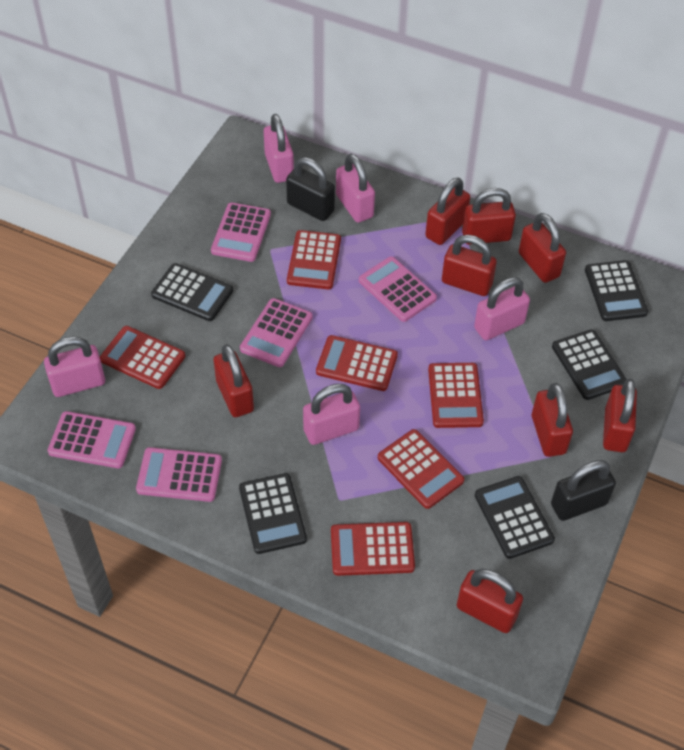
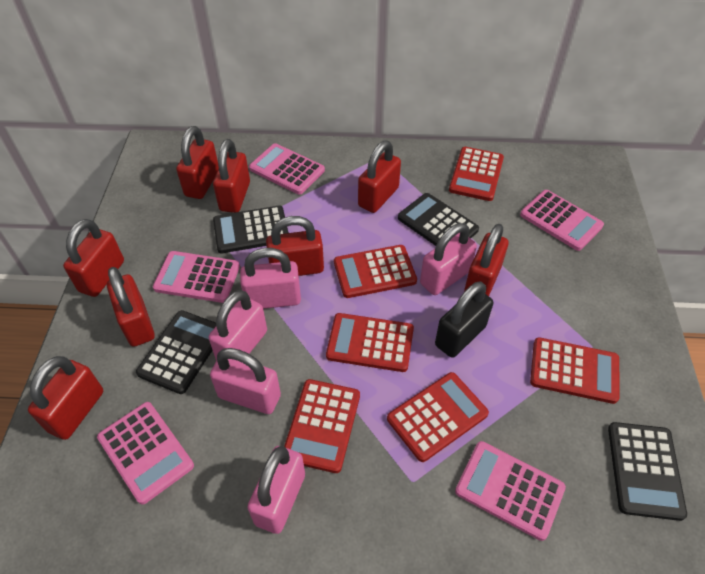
black calculator: [151,263,233,321] [239,473,307,554] [475,476,555,559] [552,329,627,400] [585,260,648,321] = 5 -> [136,310,216,394] [213,206,289,253] [398,193,479,246] [608,422,687,521] = 4
black padlock: [286,157,335,221] [551,460,616,521] = 2 -> [435,282,493,358] = 1

